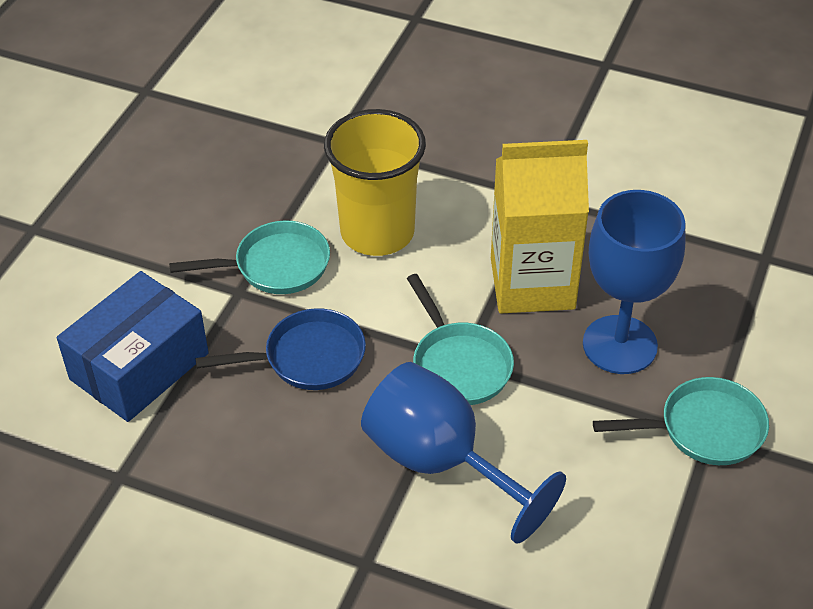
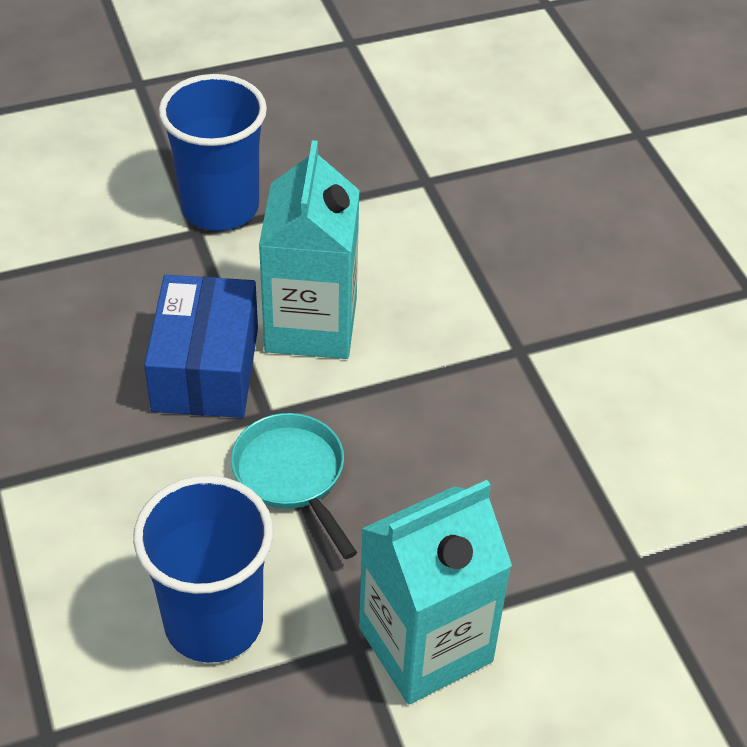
blue cup: none = 0 -> [133,476,273,663] [159,74,267,231] = 2
blue goblet: [361,362,566,543] [583,190,686,374] = 2 -> none = 0
blue pan: [195,308,366,390] = 1 -> none = 0
turquoise carton: none = 0 -> [259,140,360,359] [359,480,512,704] = 2
turquoise pan: [169,221,330,294] [407,274,514,405] [593,377,769,465] = 3 -> [231,413,357,559] = 1
yellow carton: [491,140,589,313] = 1 -> none = 0
yellow cup: [324,109,426,256] = 1 -> none = 0

